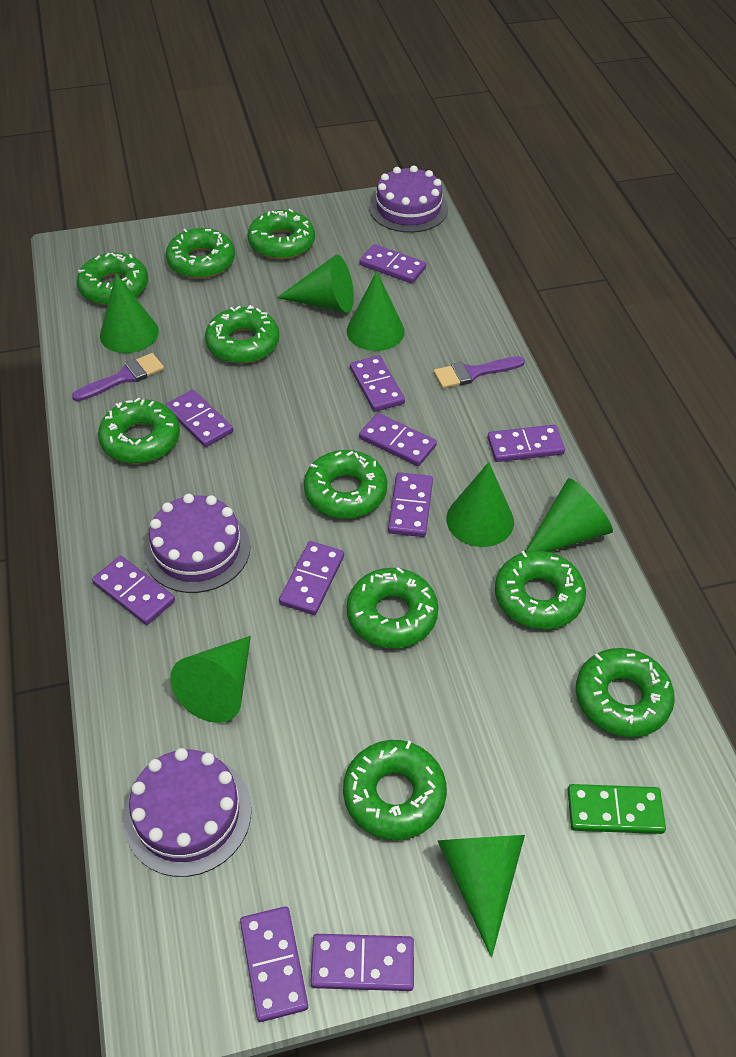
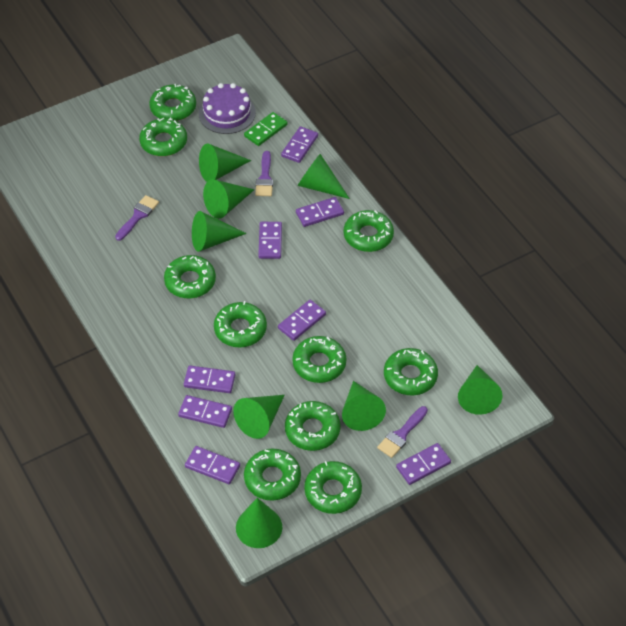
green cone: [100,273,159,353] [170,636,251,723] [277,255,354,313] [347,271,405,351] [438,835,525,958] [446,462,514,547] [525,478,613,552] = 7 -> [192,211,247,252] [199,144,251,182] [203,179,255,219] [233,395,285,439] [236,498,282,548] [298,154,350,199] [342,381,386,431] [458,365,503,415] = 8
purple brush: [72,353,164,401] [434,356,525,389] = 2 -> [115,195,159,241] [255,151,273,196] [377,406,428,458] = 3
purple cake: [123,748,252,877] [143,494,251,593] [369,166,448,233] = 3 -> [199,83,256,134] = 1
purple domino: [92,556,175,625] [166,390,233,447] [240,906,308,1022] [279,541,344,615] [310,934,414,991] [350,356,405,412] [359,413,437,466] [360,244,426,284] [388,472,433,537] [487,425,565,462] = 10 -> [178,395,232,428] [184,366,235,393] [185,446,240,484] [258,222,282,259] [278,300,326,341] [281,126,318,163] [296,197,344,227] [396,443,451,485] = 8

